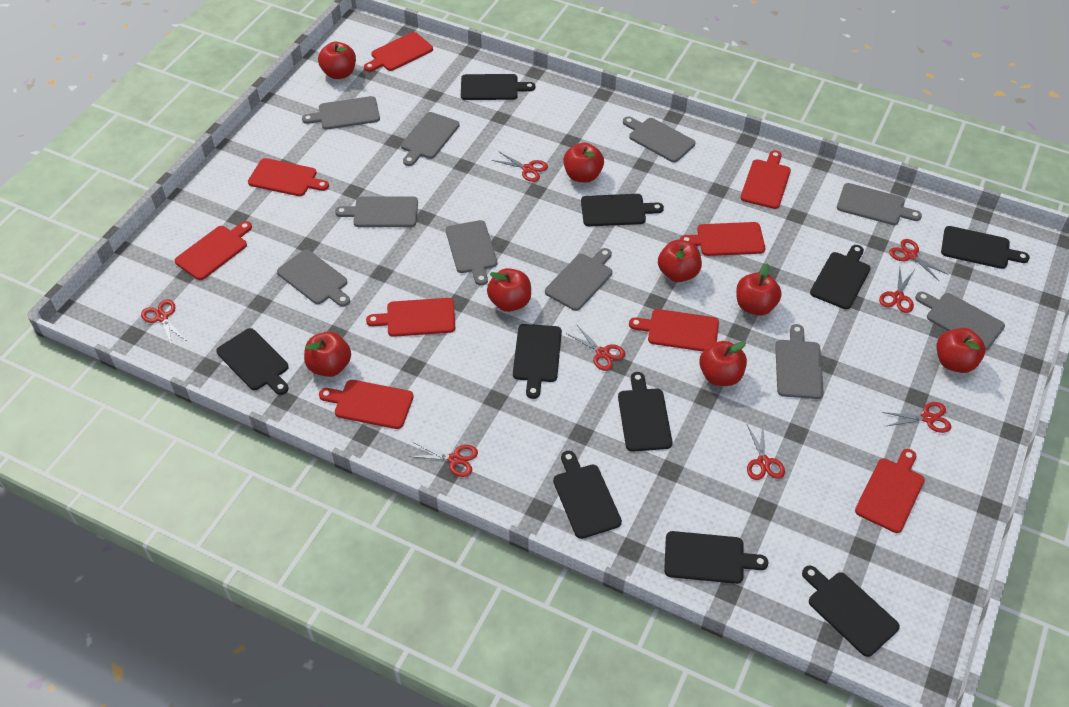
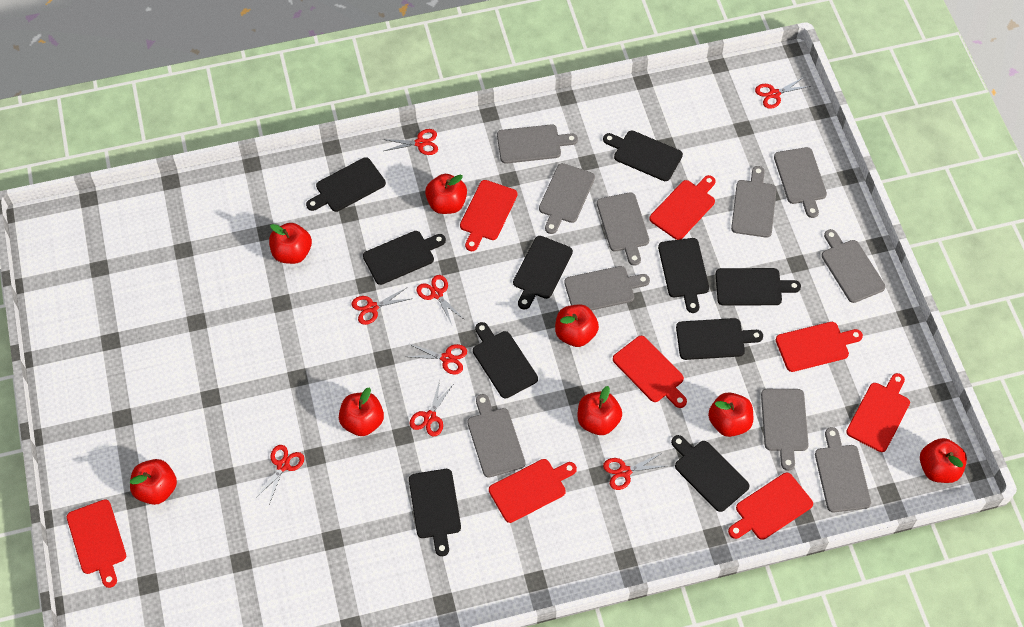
red cutting board: [175,221,252,280] [248,158,329,196] [319,380,414,429] [364,32,433,72] [366,298,455,337] [629,309,719,351] [680,222,765,256] [740,150,791,209] [855,449,925,533] = 9 -> [67,499,126,588] [460,180,517,251] [489,459,577,523] [613,336,687,408] [649,175,716,240] [728,473,813,540] [776,322,863,372] [846,373,910,452] = 8

